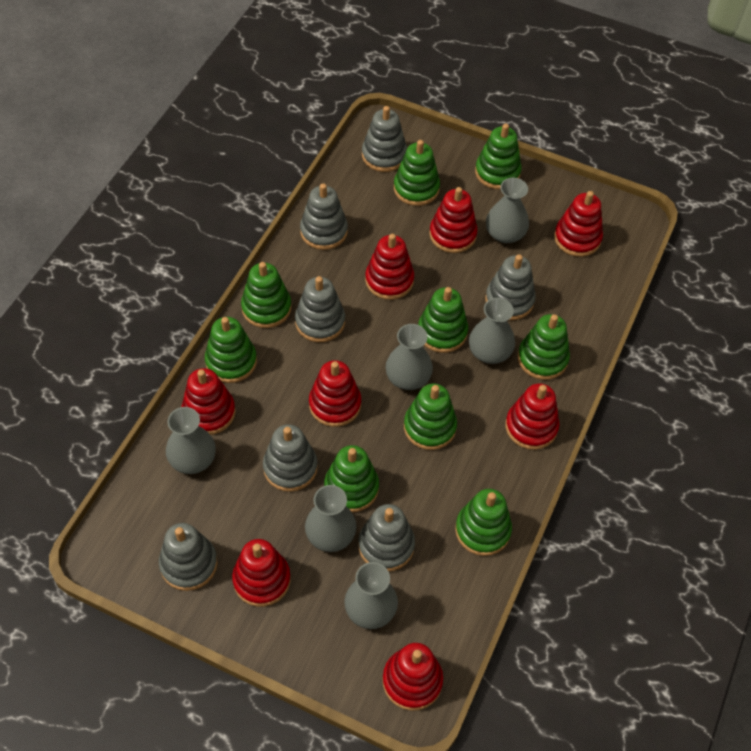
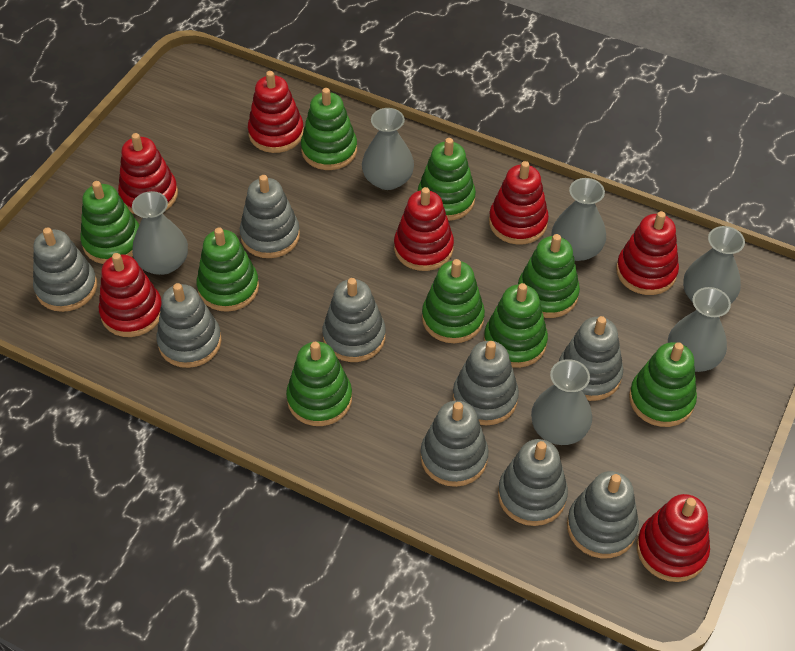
grey stacking toy: [159,523,218,591] [263,424,318,492] [295,276,345,342] [300,183,348,250] [358,504,415,571] [362,106,407,172] [485,254,536,320] = 7 -> [33,227,97,312] [157,283,222,368] [240,175,300,258] [322,278,386,362] [420,401,488,487] [453,341,519,425] [498,439,568,526] [559,316,623,401] [567,471,639,558] = 9
red stacking toy: [181,368,236,435] [232,539,291,607] [309,360,361,427] [365,234,414,300] [383,643,443,711] [429,187,477,253] [505,383,560,450] [554,191,603,257] = 8 -> [99,253,161,337] [118,133,178,214] [248,71,304,153] [394,187,454,271] [489,161,549,245] [616,211,679,295] [637,494,710,582] = 7

